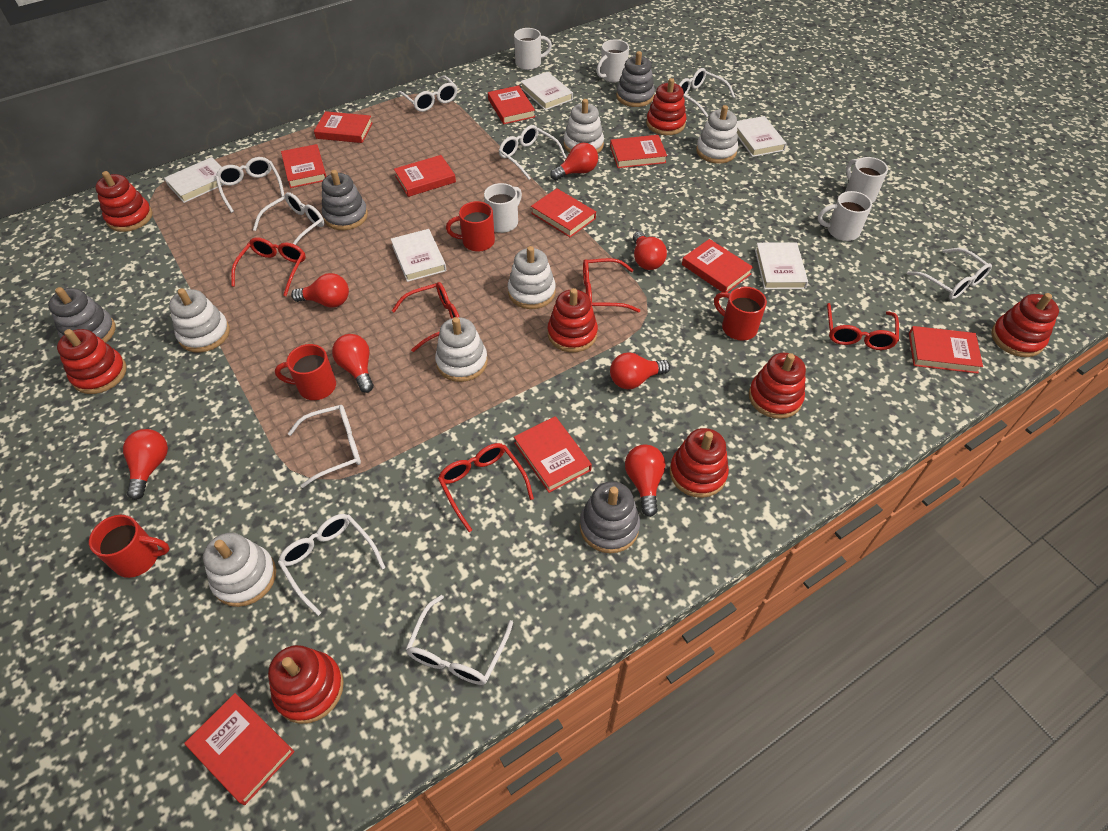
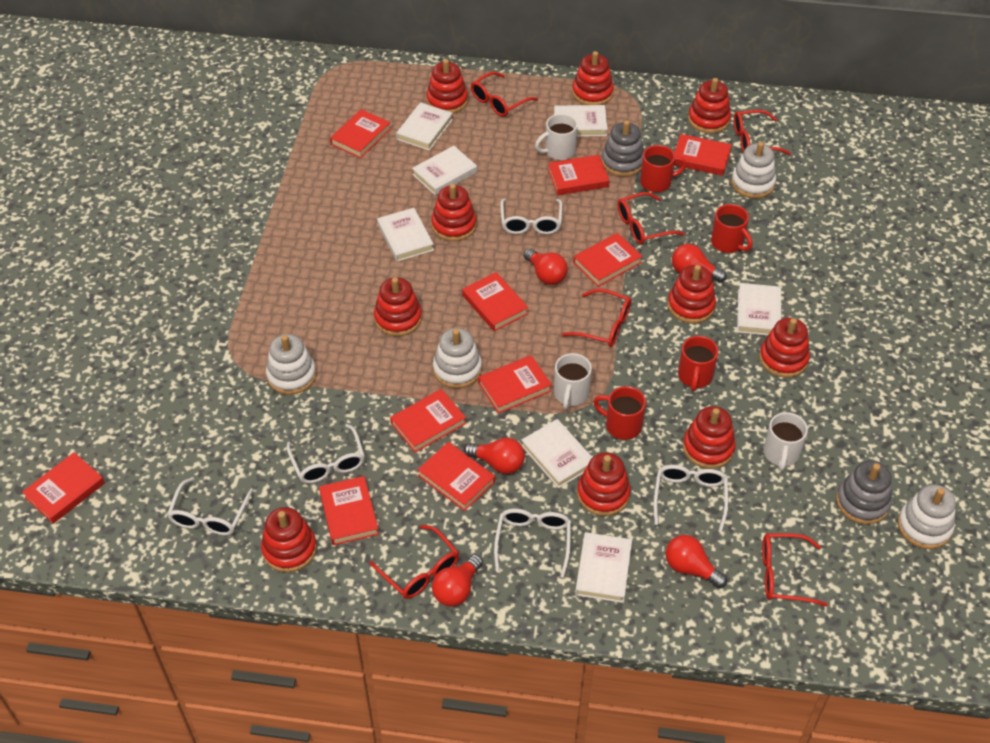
grey stacking toy: [48,287,116,343] [322,170,368,230] [580,481,640,553] [616,51,655,107] = 4 -> [601,120,644,177] [836,460,892,524] = 2
red glasses: [231,237,306,296] [392,282,459,352] [438,443,534,532] [583,258,640,313] [827,303,899,350] = 5 -> [369,525,459,599] [471,71,538,117] [562,289,631,347] [617,192,685,244] [734,110,791,155] [762,533,828,607] = 6
red light bulb: [123,429,168,500] [291,273,349,308] [332,334,374,393] [550,143,598,180] [610,352,670,389] [625,444,665,517] [633,231,667,270] = 7 -> [432,554,483,606] [464,438,525,474] [524,248,568,285] [666,535,727,588] [672,244,727,283] = 5
red stacking toy: [57,329,127,394] [95,171,152,232] [268,645,344,724] [548,288,598,352] [646,78,686,135] [670,428,729,498] [749,353,806,419] [991,293,1059,357] = 8 -> [261,507,317,572] [374,277,422,336] [426,59,468,114] [431,184,476,241] [572,51,614,105] [577,452,631,516] [668,265,716,324] [683,406,736,469] [688,78,731,133] [759,318,810,378] = 10
white book: [164,157,223,203] [391,229,446,282] [520,72,573,110] [736,116,787,157] [755,242,808,289] = 5 -> [377,208,434,262] [396,102,453,151] [412,146,477,195] [522,419,592,488] [554,105,608,137] [575,532,632,603] [737,283,781,335] = 7
white glasses: [216,157,284,213] [253,192,324,245] [278,514,386,616] [288,405,361,488] [397,76,457,112] [406,595,513,685] [499,125,567,180] [679,68,735,118] [907,248,992,300] = 9 -> [167,477,253,535] [287,424,365,483] [494,509,571,578] [500,198,563,234] [654,465,728,533] = 5
white mug: [484,183,522,233] [514,28,552,70] [597,40,629,82] [818,191,872,241] [845,157,888,203] = 5 -> [535,114,578,160] [554,353,592,409] [763,412,808,471] = 3
white stacking toy: [169,288,230,353] [203,533,276,607] [435,317,488,382] [508,246,556,309] [564,99,604,153] [696,105,738,163] = 6 -> [266,334,316,395] [433,328,482,388] [731,142,776,199] [898,484,956,549] = 4

